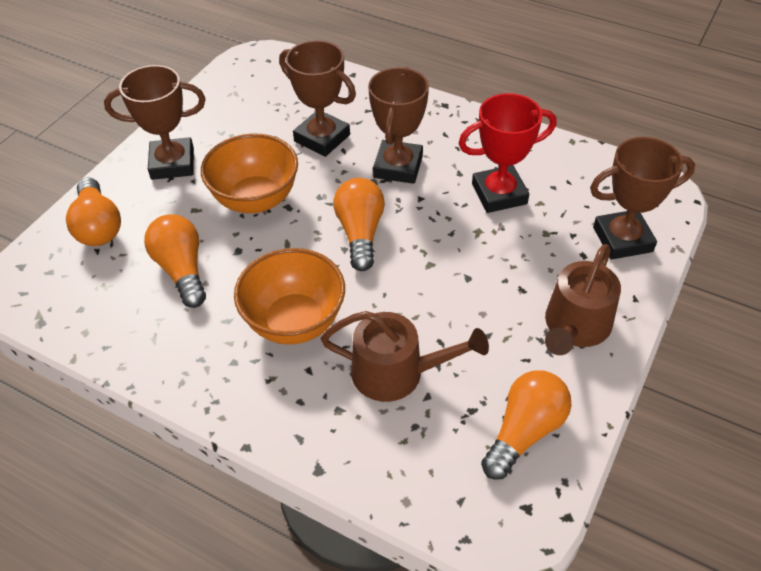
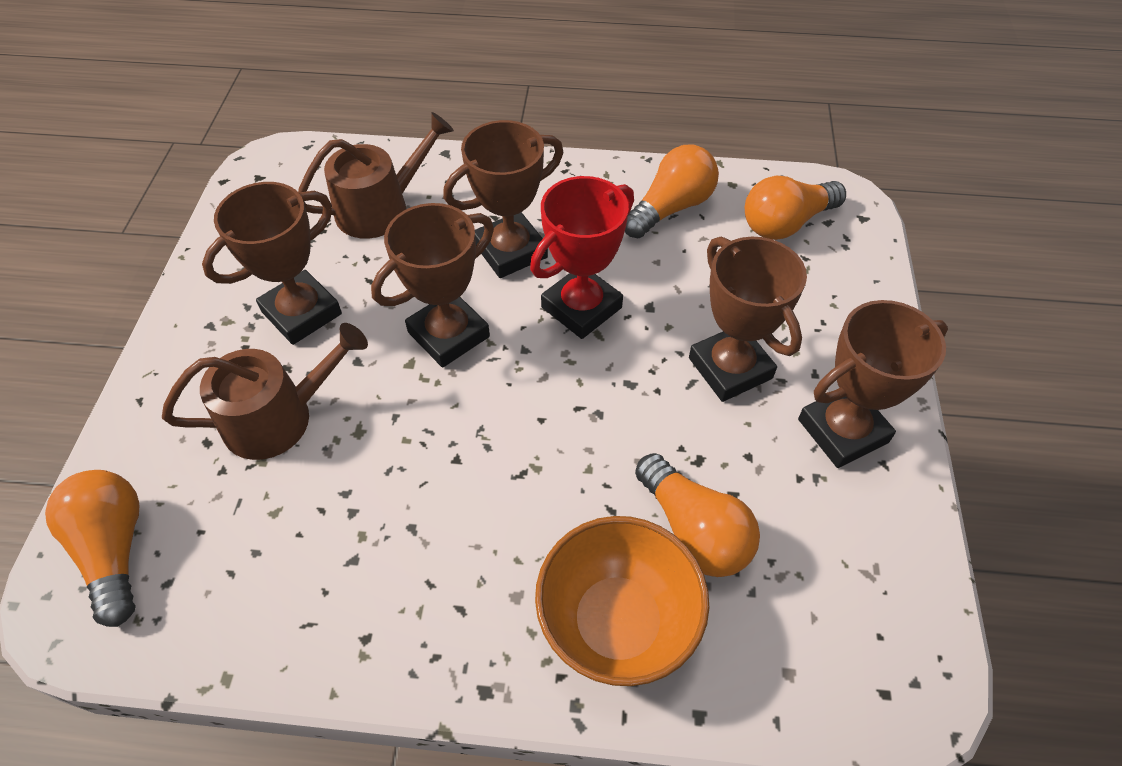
brown trophy: [104,65,206,180] [279,40,356,157] [368,67,429,184] [590,137,695,260] = 4 -> [202,182,342,345] [371,203,494,368] [443,120,563,278] [689,236,807,402] [798,300,948,468] = 5
orange bowl: [201,134,298,213] [234,248,345,345] = 2 -> [535,516,710,686] = 1

